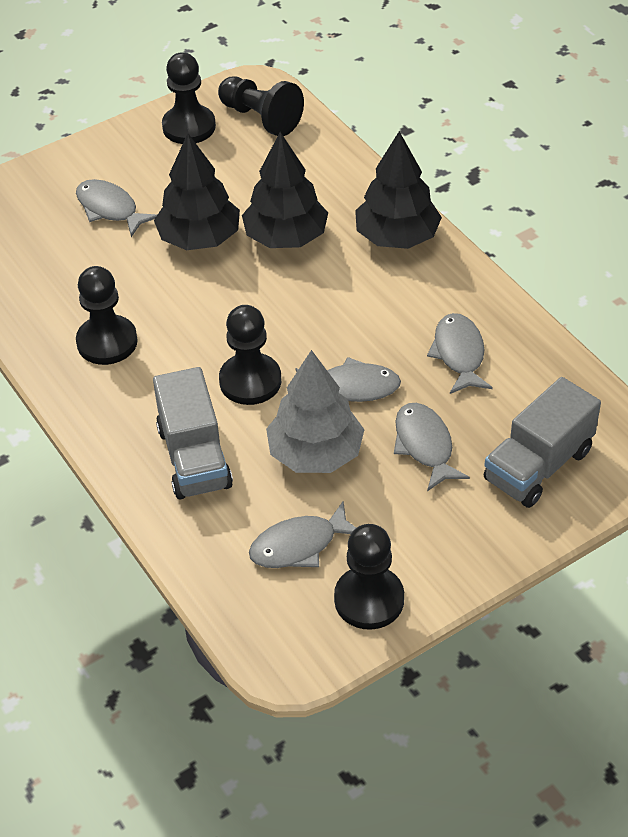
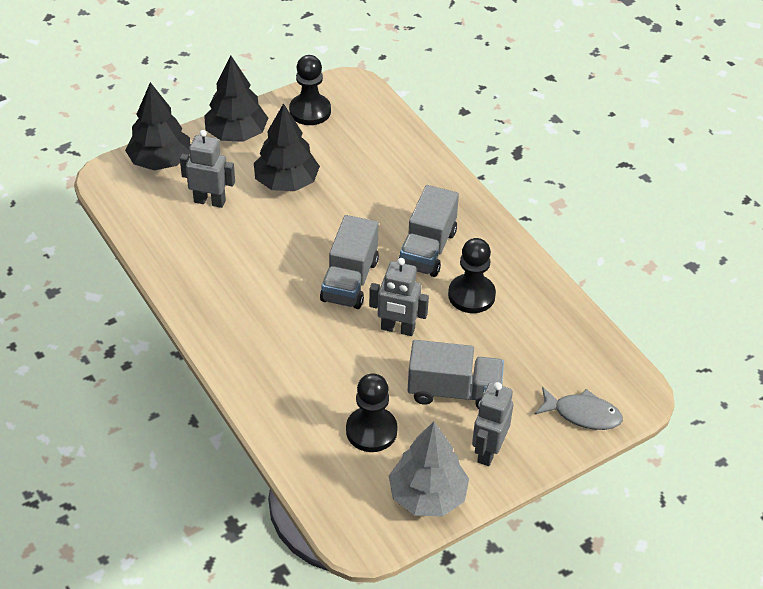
black pawn: [76,266,138,365] [162,52,216,144] [218,76,304,136] [219,305,281,405] [334,524,404,630] = 5 -> [289,55,331,125] [346,373,398,452] [448,238,496,313] = 3
grey fish: [76,179,157,237] [249,501,356,568] [295,357,401,402] [394,403,470,491] [427,313,493,394] = 5 -> [535,387,623,430] = 1
grey robot: none = 0 -> [180,130,235,208] [369,258,429,336] [472,382,513,466] = 3
grey truck: [153,367,233,499] [484,377,601,508] = 2 -> [320,215,379,309] [398,185,459,277] [408,340,504,409] = 3

